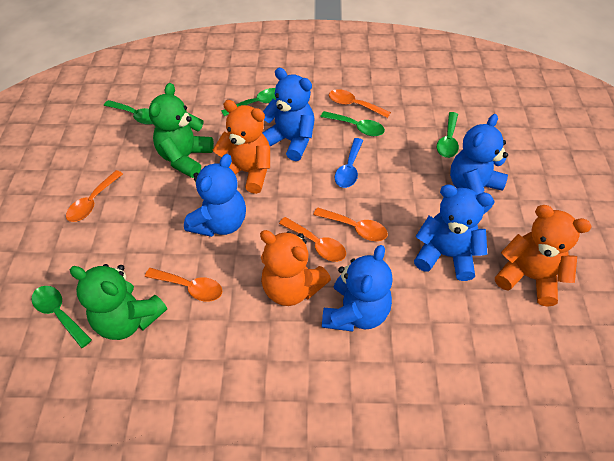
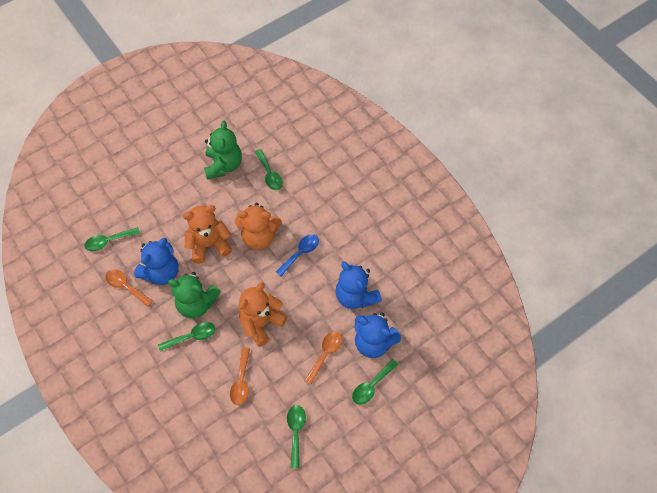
blue teddy bear: [184,154,246,237] [262,68,315,161] [322,245,393,332] [414,184,493,281] [450,114,508,214] = 5 -> [134,238,179,285] [335,261,382,309] [355,313,401,358] = 3
orange spoon: [66,170,123,222] [145,268,222,302] [279,217,346,262] [313,207,388,241] [329,89,391,118] = 5 -> [105,269,153,307] [230,348,250,405] [305,331,342,384] = 3

